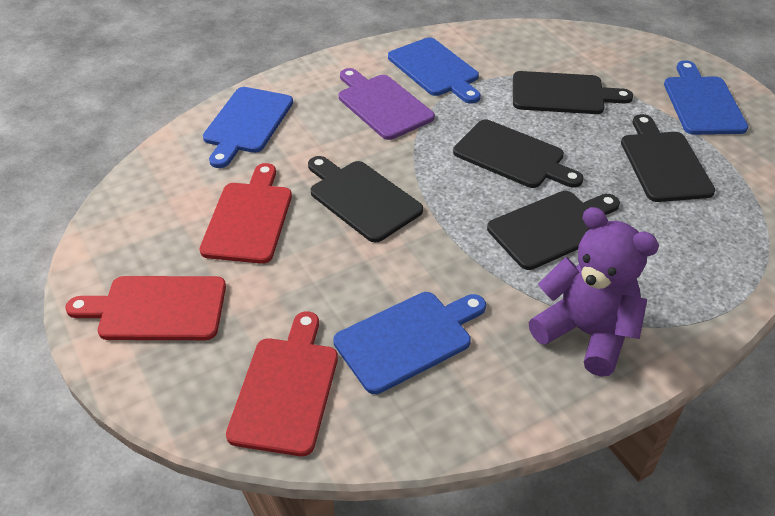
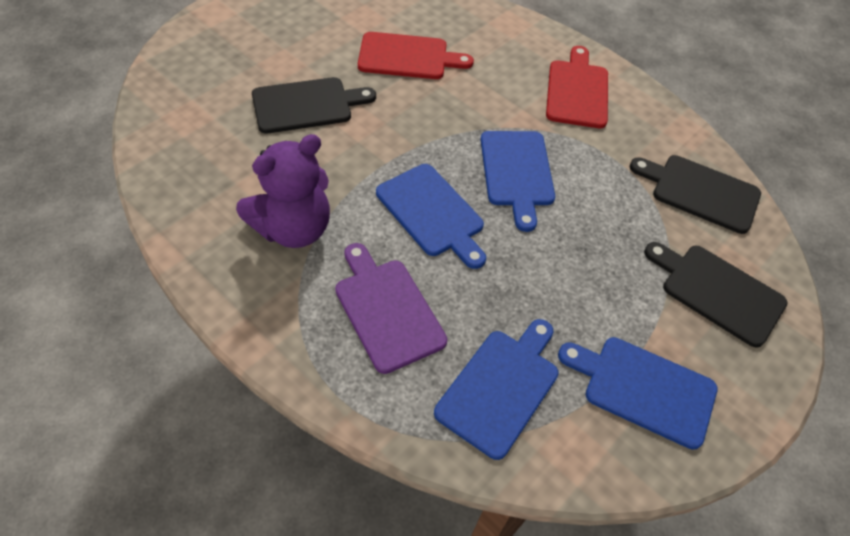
black cutting board: [308,156,423,243] [453,120,584,188] [487,191,620,270] [513,71,633,114] [621,114,715,202] = 5 -> [252,77,376,133] [630,155,761,234] [644,242,787,348] = 3
red cutting board: [65,276,226,340] [200,163,292,264] [226,312,338,456] = 3 -> [358,32,474,79] [546,46,608,128] = 2

